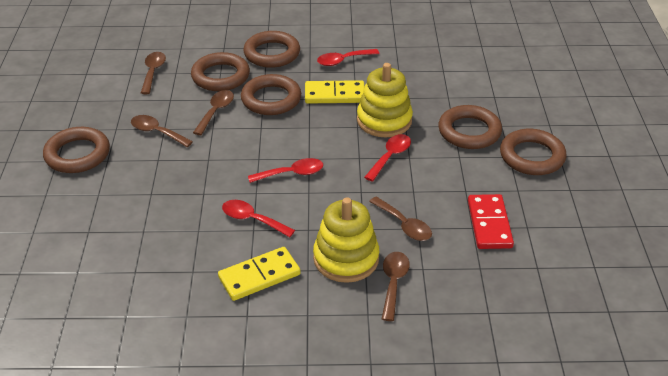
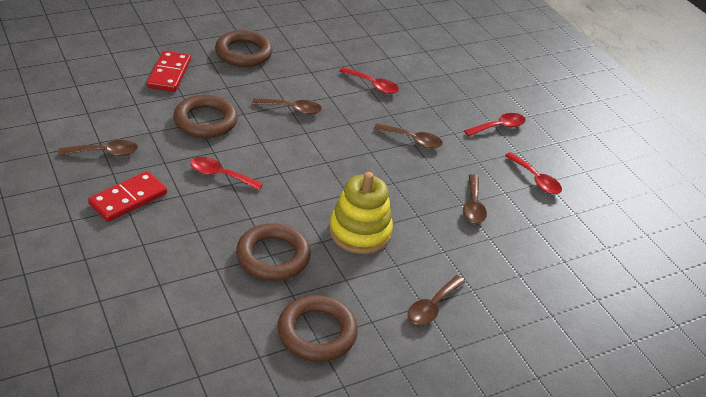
brown ring: [43,127,110,173] [191,52,250,91] [241,74,301,115] [243,31,300,68] [438,105,502,149] [500,129,566,175] = 6 -> [174,95,238,138] [215,30,273,67] [236,223,311,281] [277,295,358,362] = 4
red domino: [468,194,514,249] = 1 -> [88,171,167,222] [147,51,191,92] = 2
yellow domino: [218,247,300,301] [305,80,365,104] = 2 -> none = 0
yellow stacking toy: [313,197,379,283] [357,63,413,137] = 2 -> [329,172,393,254] = 1

